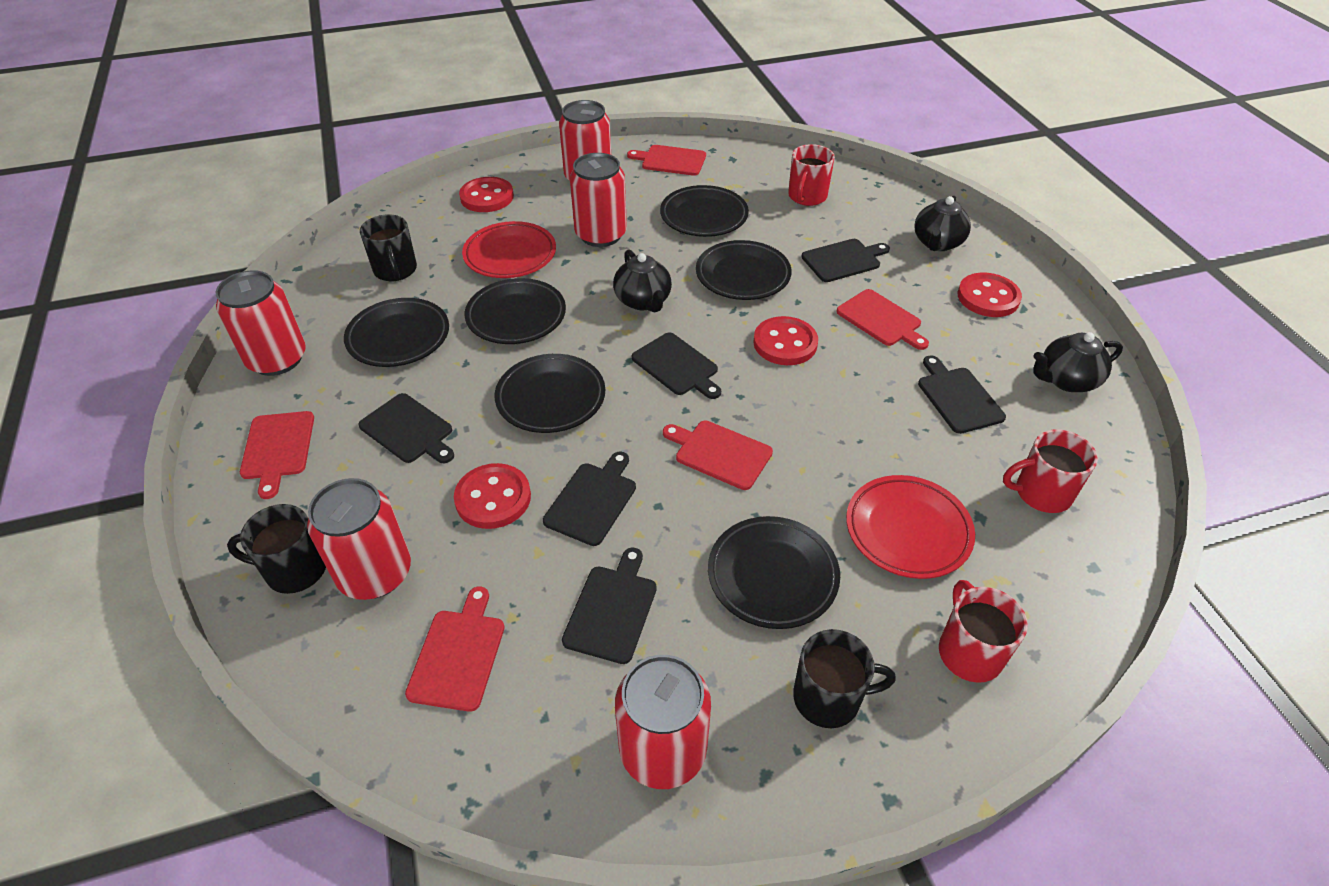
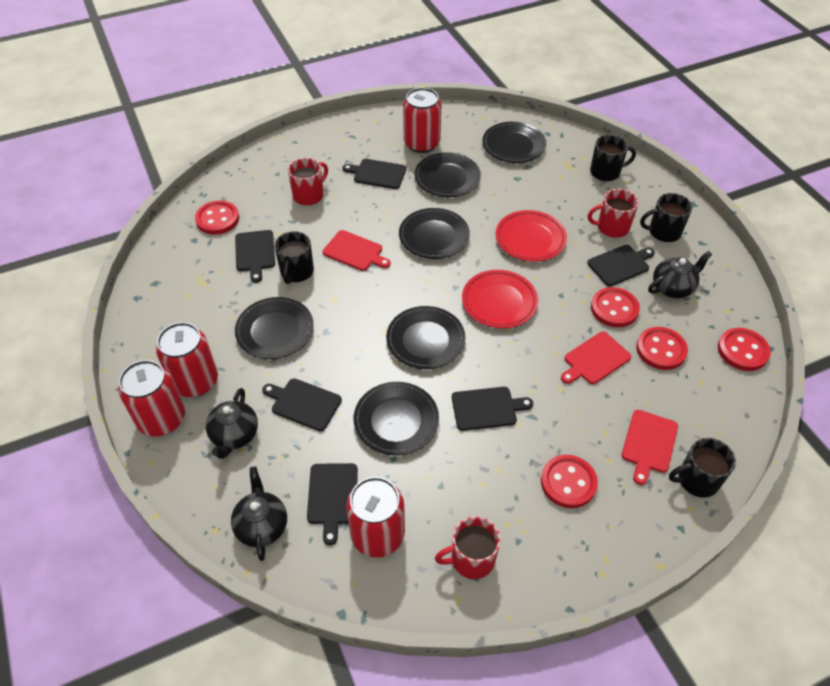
black mug: [227,504,326,594] [360,214,417,281] [793,629,896,728] = 3 -> [274,231,314,284] [590,135,636,181] [640,193,692,242] [669,438,736,498] = 4
red button: [454,463,531,529] [459,177,514,212] [753,316,818,365] [958,273,1022,317] = 4 -> [195,200,239,235] [541,455,598,508] [591,287,640,327] [636,327,688,370] [718,328,771,371] = 5
red can: [215,270,306,376] [307,478,411,600] [559,100,611,181] [570,153,627,247] [615,655,711,789] = 5 -> [118,360,185,436] [156,322,218,397] [346,477,405,558] [403,88,441,153] = 4
red cutting board: [240,411,314,499] [405,586,505,712] [627,145,706,176] [663,421,773,490] [836,289,929,350] = 5 -> [323,230,391,271] [561,332,631,384] [621,410,678,485] = 3

